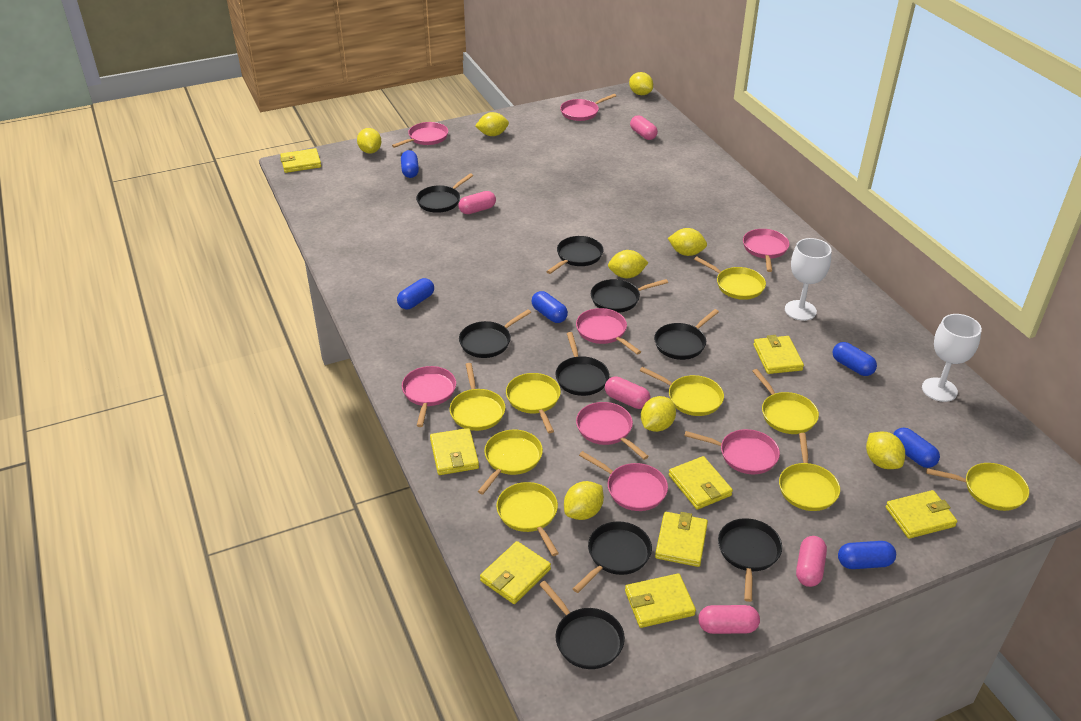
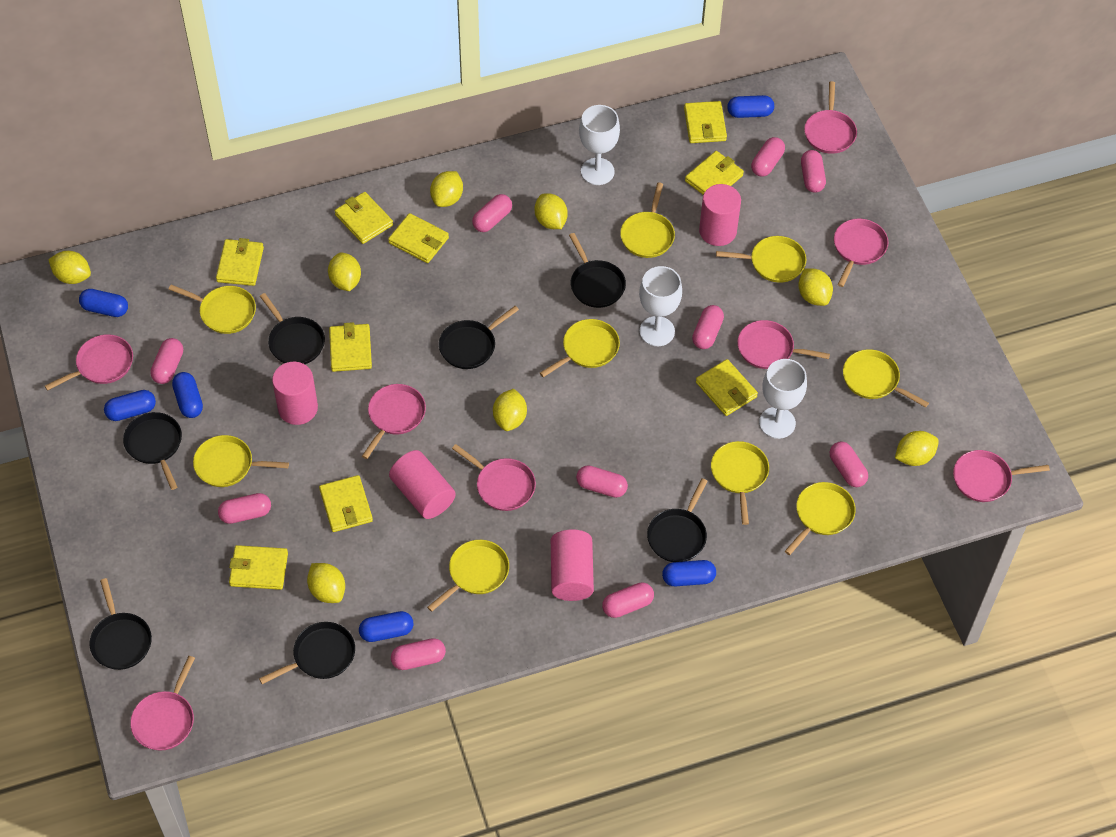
black pan: [416,173,473,213] [459,309,531,358] [539,581,625,669] [546,236,604,274] [555,332,609,396] [573,521,652,593] [591,279,668,313] [654,309,719,360] [718,518,782,602] = 9 -> [90,578,152,670] [123,412,182,490] [259,622,355,684] [260,293,325,364] [439,306,519,369] [569,233,626,308] [647,478,707,562] = 7
pink capsule: [459,191,496,214] [605,376,651,409] [630,115,658,140] [698,605,760,634] [796,536,827,587] = 5 -> [150,338,183,384] [218,493,271,524] [391,638,446,670] [472,194,512,232] [576,465,628,498] [602,582,654,618] [692,305,724,349] [751,137,785,177] [801,150,826,193] [830,441,868,487] = 10
pink cylinder: none = 0 -> [272,362,318,425] [389,450,456,519] [551,530,594,601] [699,184,741,246] = 4
white goblet: [785,238,832,321] [922,314,982,402] = 2 -> [579,105,620,185] [639,266,682,346] [759,359,807,439] = 3
yellow wallet: [280,148,321,173] [430,428,479,475] [480,541,551,604] [625,573,696,628] [655,512,708,567] [669,456,733,510] [753,335,804,374] [886,490,957,539] = 8 -> [216,238,264,286] [229,545,288,590] [319,475,373,532] [329,322,372,372] [335,192,393,244] [388,213,449,263] [684,101,727,143] [685,151,744,195] [696,359,758,416] = 9

